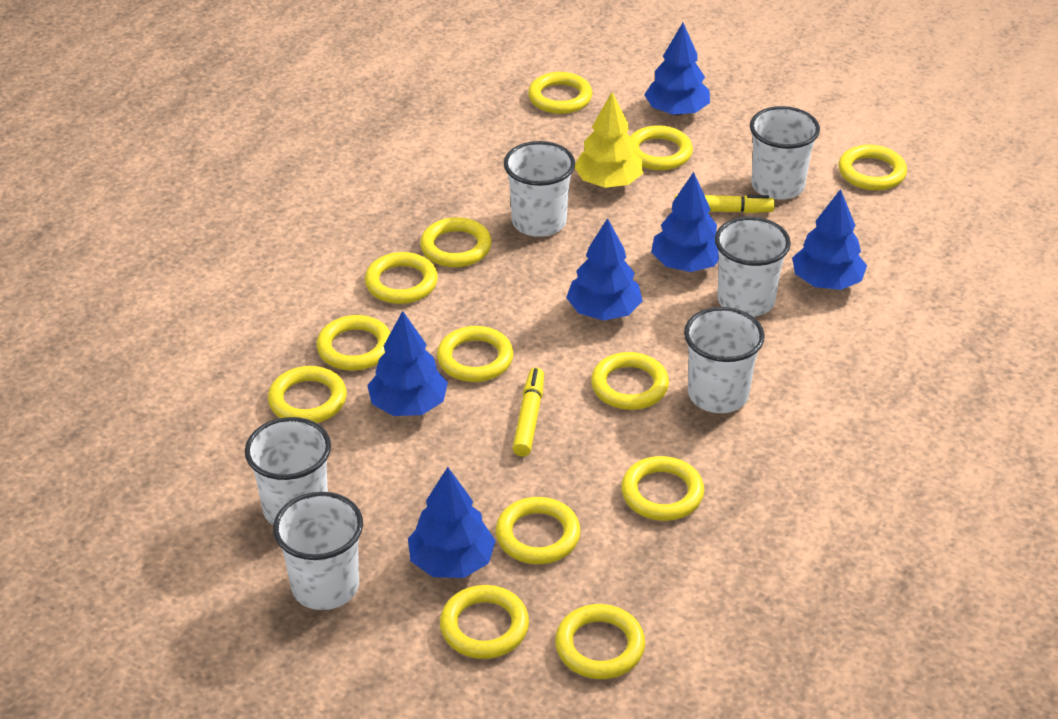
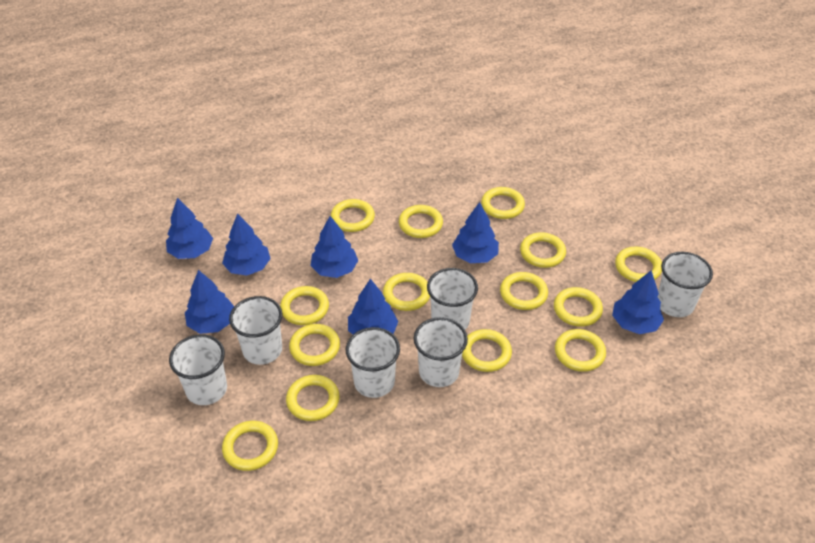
blue tree: [367,311,448,416] [408,467,496,578] [566,218,643,321] [644,23,710,115] [651,172,719,272] [792,189,867,290] = 6 -> [166,198,213,259] [185,270,234,334] [222,213,271,276] [310,216,358,278] [348,279,398,335] [452,202,499,263] [612,270,664,334] = 7
yellow marker: [513,368,544,456] [674,194,775,213] = 2 -> none = 0
yellow ring: [268,366,347,423] [316,315,391,371] [365,252,438,304] [420,217,492,267] [437,326,514,382] [440,585,529,659] [496,497,581,564] [528,72,592,114] [555,604,645,679] [591,352,669,410] [621,456,704,521] [630,125,693,170] [839,145,907,191] = 13 -> [222,421,278,471] [280,286,329,325] [286,375,340,421] [289,324,340,366] [331,199,375,232] [383,273,430,311] [399,205,443,238] [462,329,512,372] [481,187,525,219] [500,272,548,310] [520,232,566,268] [554,287,603,327] [555,329,606,372] [615,247,662,282] = 14
yellow tree: [575,92,643,188] = 1 -> none = 0

